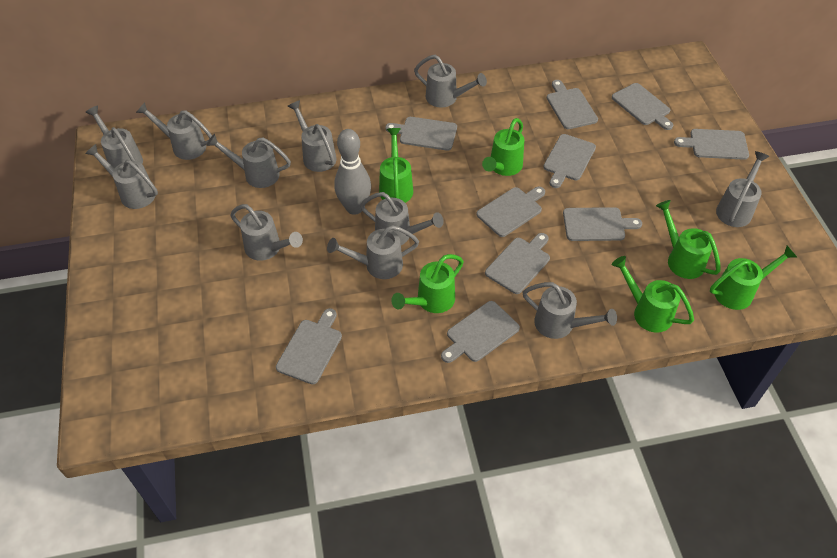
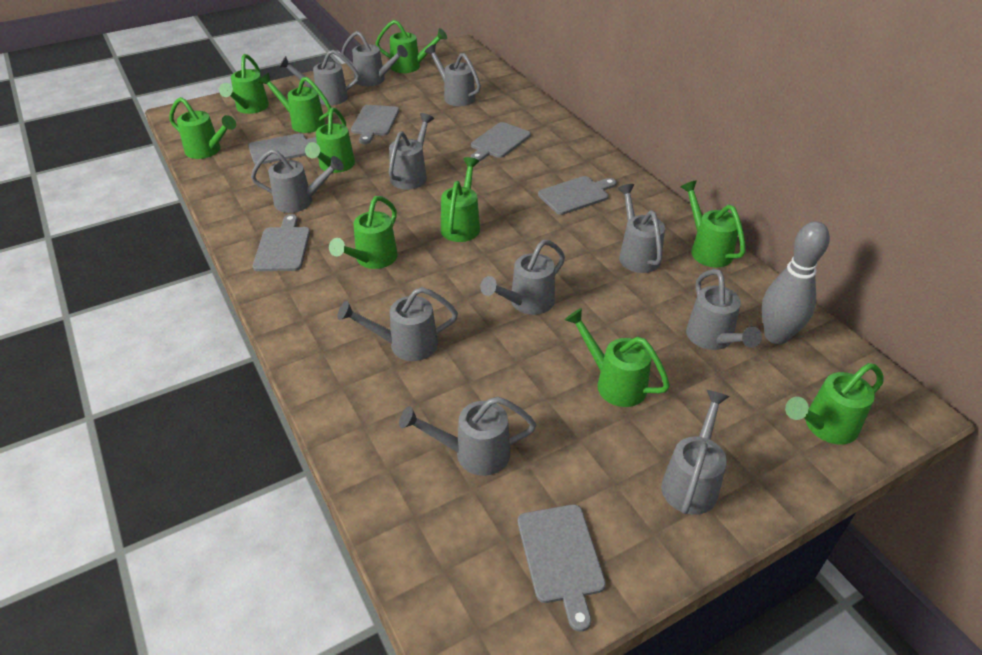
green watering can: [379,128,413,203] [391,254,464,313] [482,118,524,176] [612,256,694,333] [656,200,721,279] [710,246,797,310] = 6 -> [169,97,236,159] [219,54,269,114] [259,73,331,133] [305,108,355,173] [329,196,398,269] [375,20,447,73] [441,157,480,242] [565,308,670,407] [680,180,746,267] [785,363,884,445] = 10
grey cutting board: [276,308,342,384] [385,117,457,151] [441,301,520,363] [476,187,545,237] [485,233,550,294] [543,134,596,188] [547,80,598,129] [563,207,642,241] [612,83,673,130] [674,129,749,160] = 10 -> [248,133,317,164] [253,214,310,271] [351,105,399,144] [471,122,531,161] [518,504,606,632] [538,176,616,215] = 6

